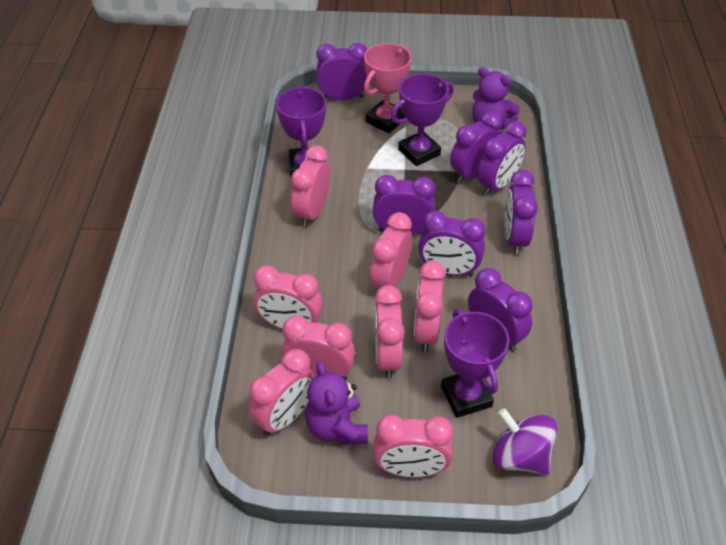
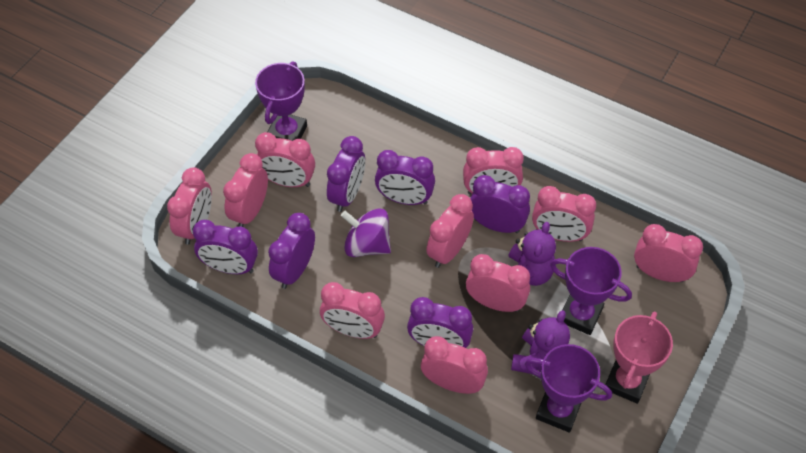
pink clock: [248,349,315,436] [253,265,323,329] [282,316,355,379] [291,145,330,227] [370,212,412,288] [374,285,405,378] [374,414,454,478] [414,261,446,352] = 8 -> [167,167,212,245] [223,153,268,227] [255,132,315,187] [320,282,385,339] [421,336,488,394] [426,194,474,268] [463,147,524,195] [466,254,530,312] [532,186,596,242] [634,224,703,282] = 10
purple clock: [316,43,367,100] [373,175,435,235] [418,211,486,276] [450,111,503,183] [468,268,533,352] [477,121,527,196] [504,170,538,255] = 7 -> [193,220,258,274] [268,213,315,289] [327,136,365,212] [375,150,435,205] [407,297,473,348] [470,175,530,233] = 6

